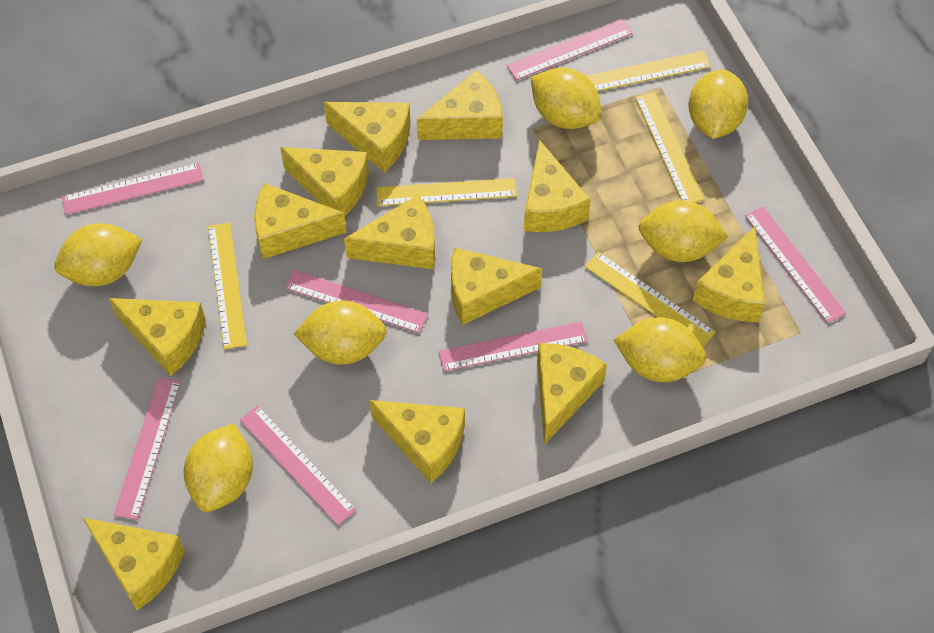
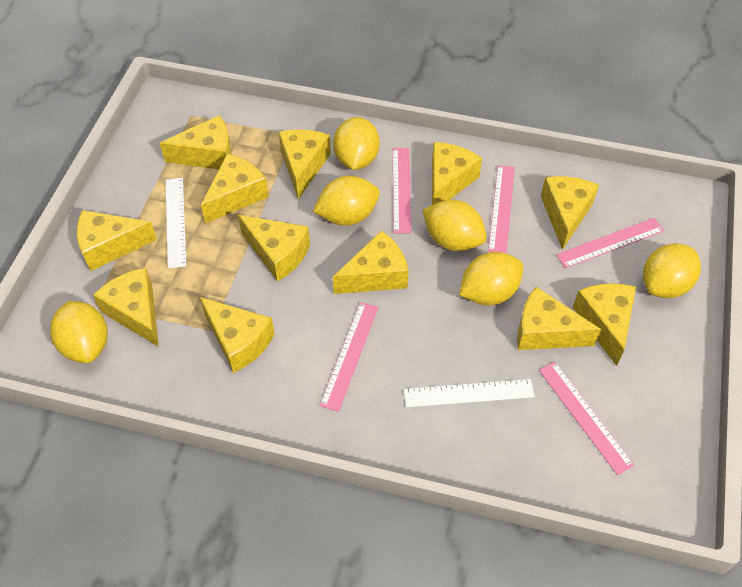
pink ruler: [62,163,204,215] [114,377,181,520] [240,405,356,525] [285,270,428,333] [439,321,588,371] [507,19,633,80] [745,206,846,323] = 7 -> [320,302,378,412] [393,148,412,233] [488,165,515,254] [539,362,634,475] [556,218,664,268] = 5
white ruler: none = 0 -> [166,178,186,269] [404,379,535,408] = 2
yellow lemon: [54,223,143,286] [184,423,253,512] [294,300,387,365] [531,68,602,129] [614,317,706,382] [638,200,728,262] [688,69,748,139] = 7 -> [50,301,108,363] [313,176,380,226] [333,117,380,170] [423,200,487,251] [459,252,523,305] [643,243,701,298] = 6
yellow ruler: [208,222,247,349] [376,178,517,206] [585,252,716,347] [586,51,711,91] [635,92,704,203] = 5 -> none = 0

